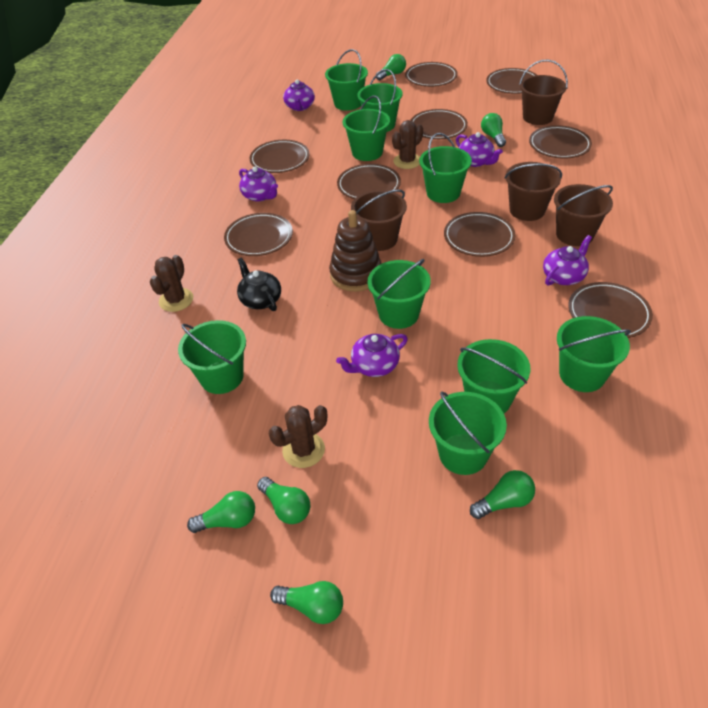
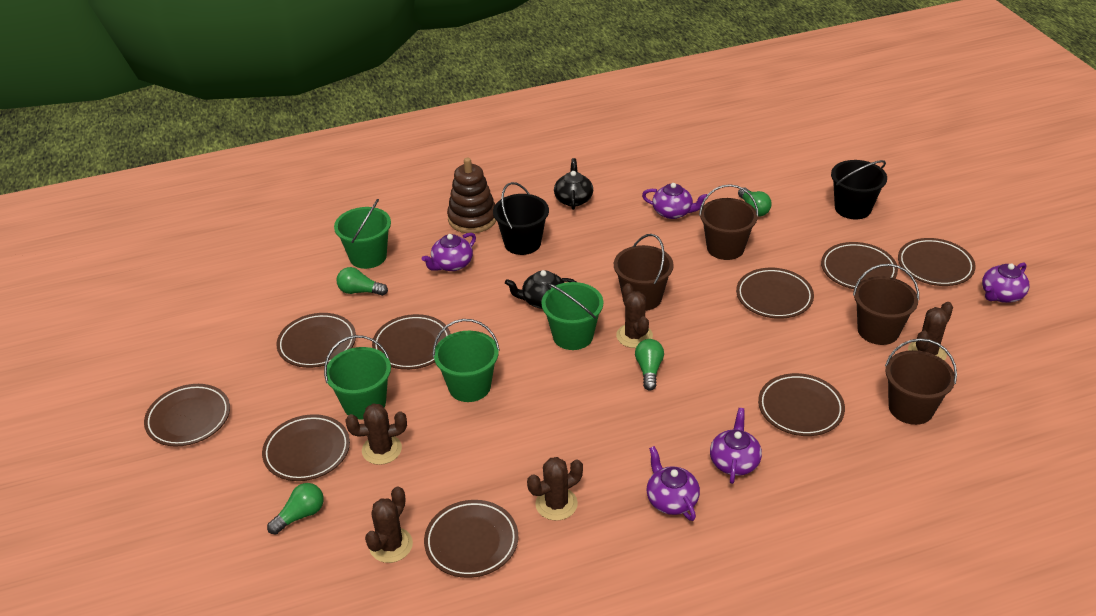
black bucket: none = 0 -> [493,182,549,255] [831,160,887,219] = 2
black teapot: [237,258,281,311] = 1 -> [505,270,576,309] [554,158,593,210] = 2
brown cactus: [150,255,193,312] [269,405,327,468] [392,120,423,169] = 3 -> [345,403,407,465] [365,487,413,563] [527,457,583,521] [616,283,653,348] [908,302,953,361] = 5
green bucket: [178,320,246,394] [325,49,368,111] [343,95,390,161] [357,69,402,132] [368,259,431,329] [419,133,472,203] [429,391,507,475] [457,339,530,413] [557,316,631,392] = 9 -> [324,335,391,420] [334,199,391,269] [433,319,500,402] [541,282,603,350] = 4
green light bulb: [187,491,255,533] [257,477,310,524] [270,581,343,624] [376,54,406,80] [470,470,535,519] [481,113,506,147] = 6 -> [267,483,324,535] [337,267,388,296] [635,339,664,391] [738,187,772,217] = 4

